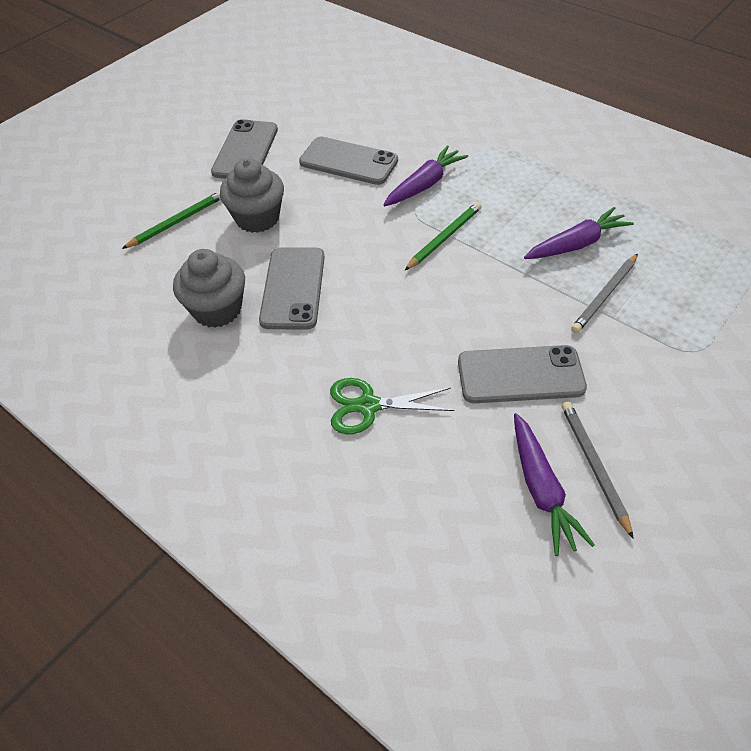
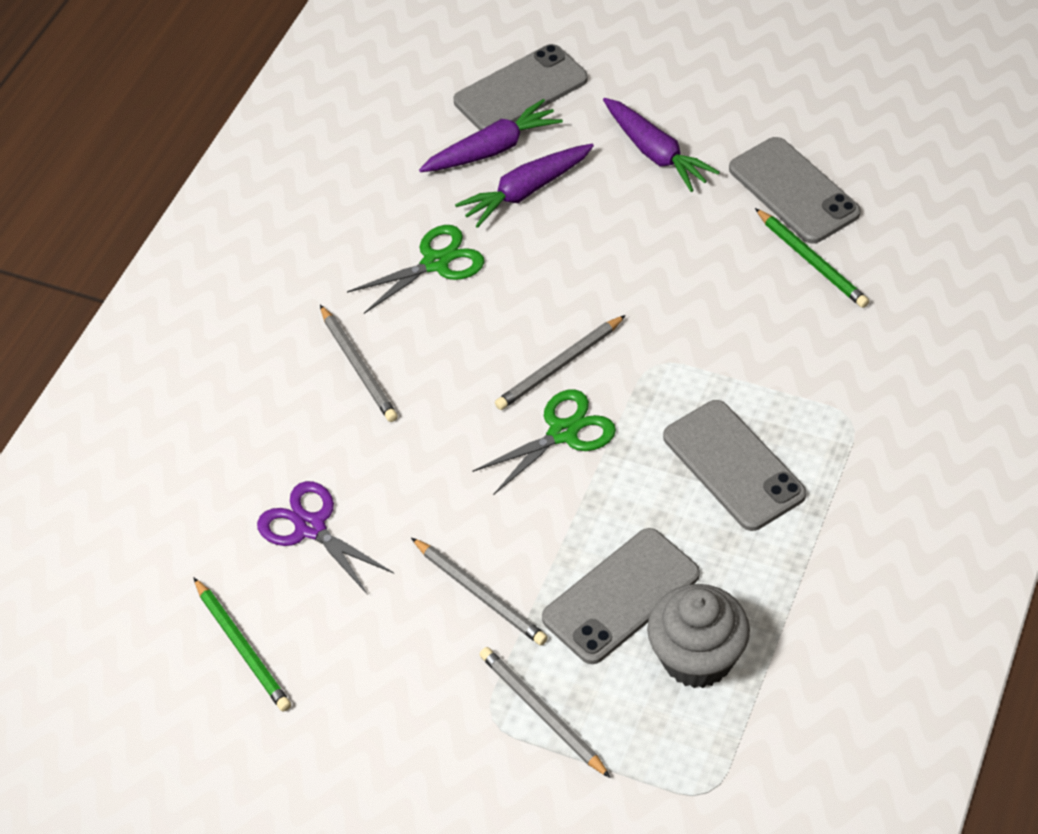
green scissors: [330,378,454,434] = 1 -> [347,225,484,314] [472,389,616,495] = 2
grey cupcake: [173,249,245,328] [220,158,284,233] = 2 -> [647,584,750,688] = 1
grey pencil: [562,402,634,539] [571,254,638,333] = 2 -> [320,305,398,422] [411,538,548,645] [480,647,611,778] [495,315,626,410] = 4
purple scissors: none = 0 -> [257,481,394,595] = 1

